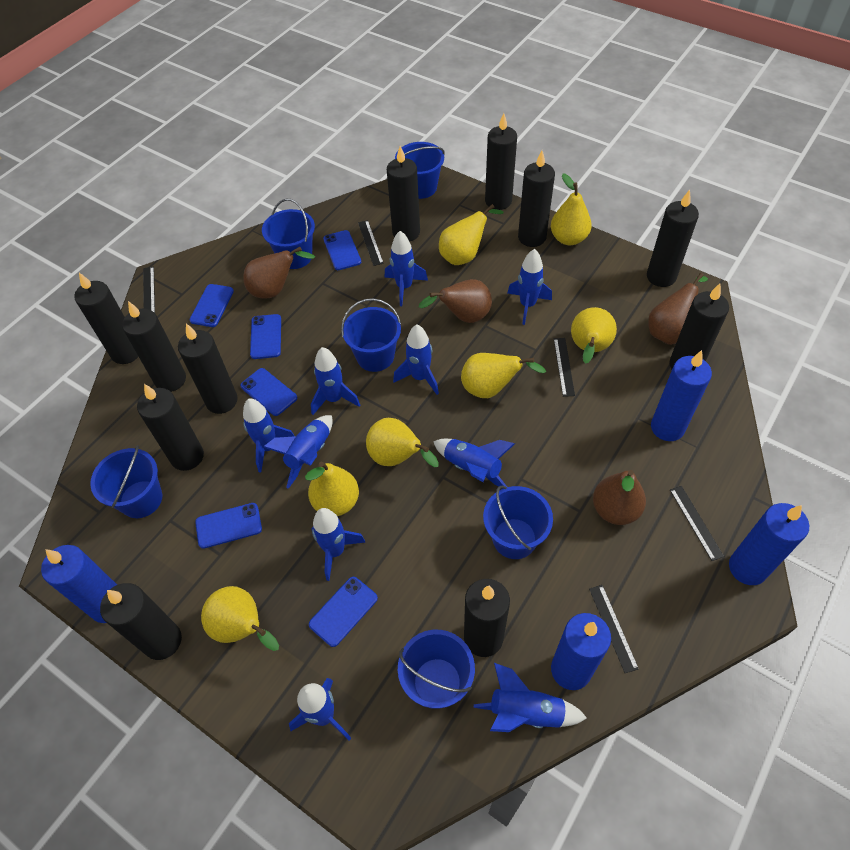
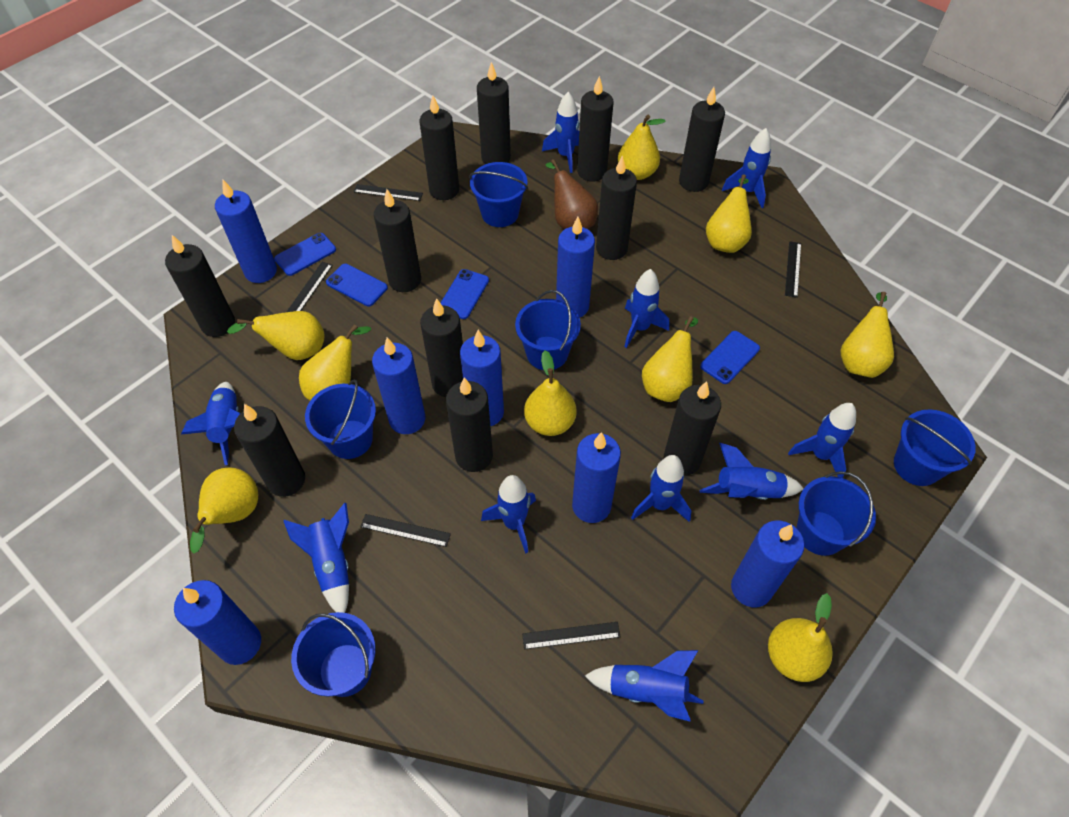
blue candle: [41,545,117,623] [551,613,611,690] [651,350,712,441] [729,503,809,585] = 4 -> [174,580,261,665] [215,179,277,283] [372,338,426,434] [460,330,504,426] [556,217,595,318] [572,432,621,523] [731,521,804,607] = 7
blue phone: [189,284,234,327] [195,503,262,549] [240,368,297,416] [250,314,281,359] [309,577,378,647] [323,230,361,270] = 6 -> [274,233,336,276] [326,264,388,307] [441,269,489,319] [700,331,760,384] = 4
brown pear: [243,247,315,299] [419,279,492,323] [593,470,646,525] [648,273,708,345] = 4 -> [545,159,598,230] = 1
yellow pear: [201,586,279,651] [305,462,359,516] [366,418,439,467] [439,204,503,265] [461,353,546,398] [551,174,592,245] [571,307,617,364] = 7 -> [190,467,258,554] [227,311,325,360] [299,324,371,401] [524,351,576,436] [618,114,666,180] [642,316,698,402] [706,174,752,253] [768,593,833,682] [840,292,894,378] = 9

